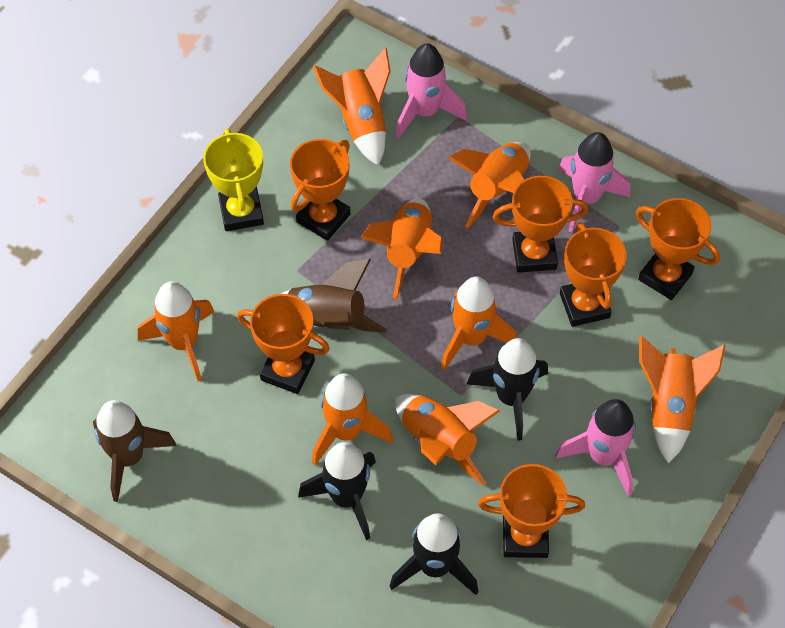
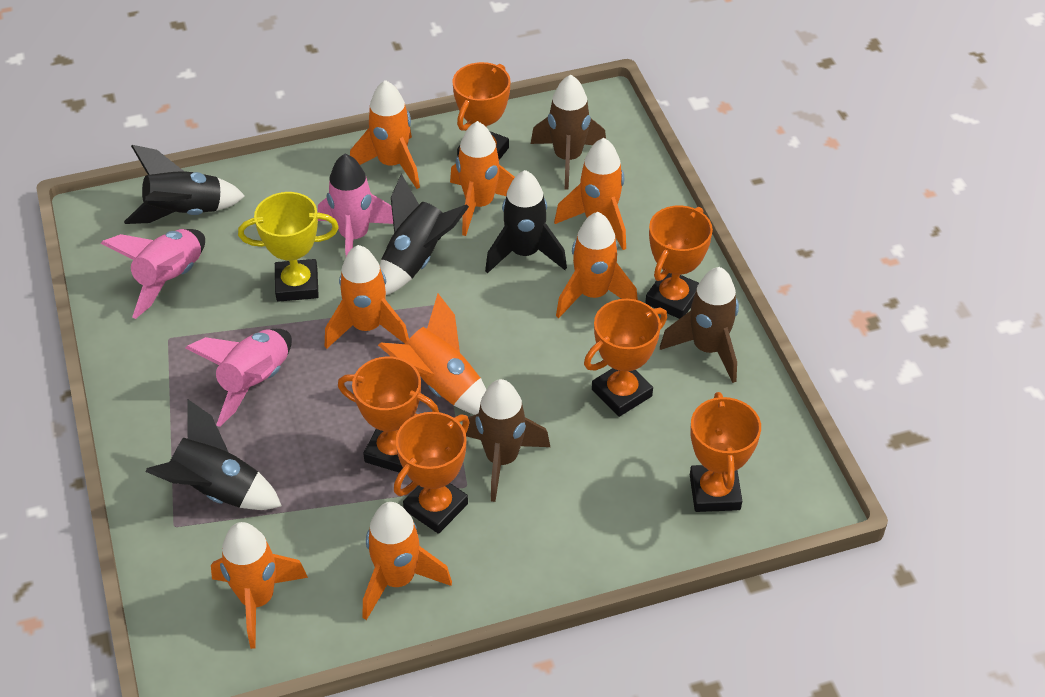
black rocket: [298,442,376,540] [389,513,478,595] [467,338,548,441] = 3 -> [124,145,245,224] [145,400,282,510] [380,174,469,295] [485,170,567,273] = 4
brown rocket: [93,400,176,502] [280,259,387,333] = 2 -> [466,379,550,502] [531,75,606,190] [660,267,739,383] = 3

